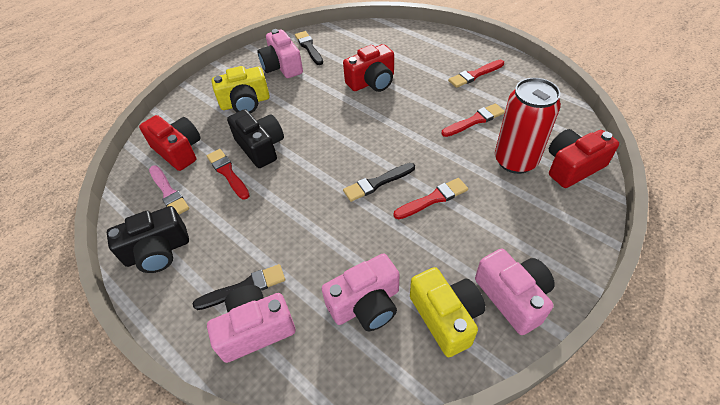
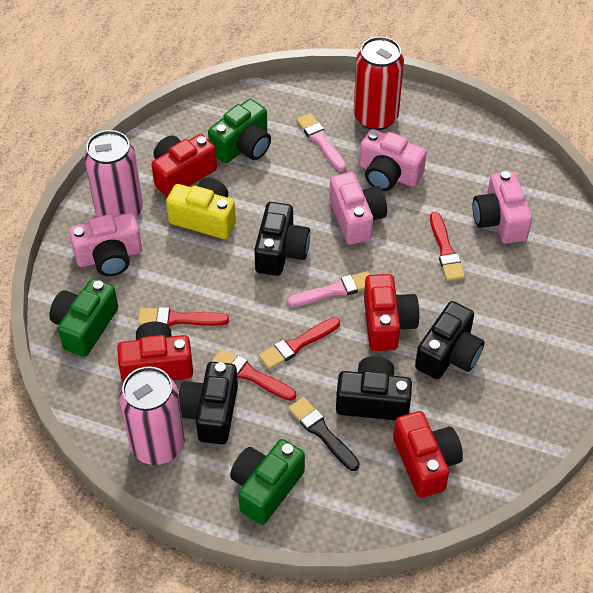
black brush: [193,264,285,310] [295,31,323,65] [343,163,415,202] = 3 -> [288,397,360,471] = 1
black camera: [107,206,189,273] [227,109,284,168] = 2 -> [178,362,238,444] [254,202,310,276] [336,356,412,420] [415,301,484,379] = 4
green camera: none = 0 -> [49,278,118,357] [208,99,271,163] [230,439,305,525] = 3
pink brush: [149,165,189,215] = 1 -> [287,271,370,307] [296,113,346,171] = 2
pink can: none = 0 -> [84,130,143,218] [119,367,185,465] = 2
red camera: [139,115,201,171] [343,44,394,92] [549,129,619,188] = 3 -> [117,321,193,382] [151,134,217,197] [364,274,419,351] [393,411,463,498] = 4
yellow camera: [212,66,270,113] [410,267,485,357] = 2 -> [166,178,236,239] = 1

